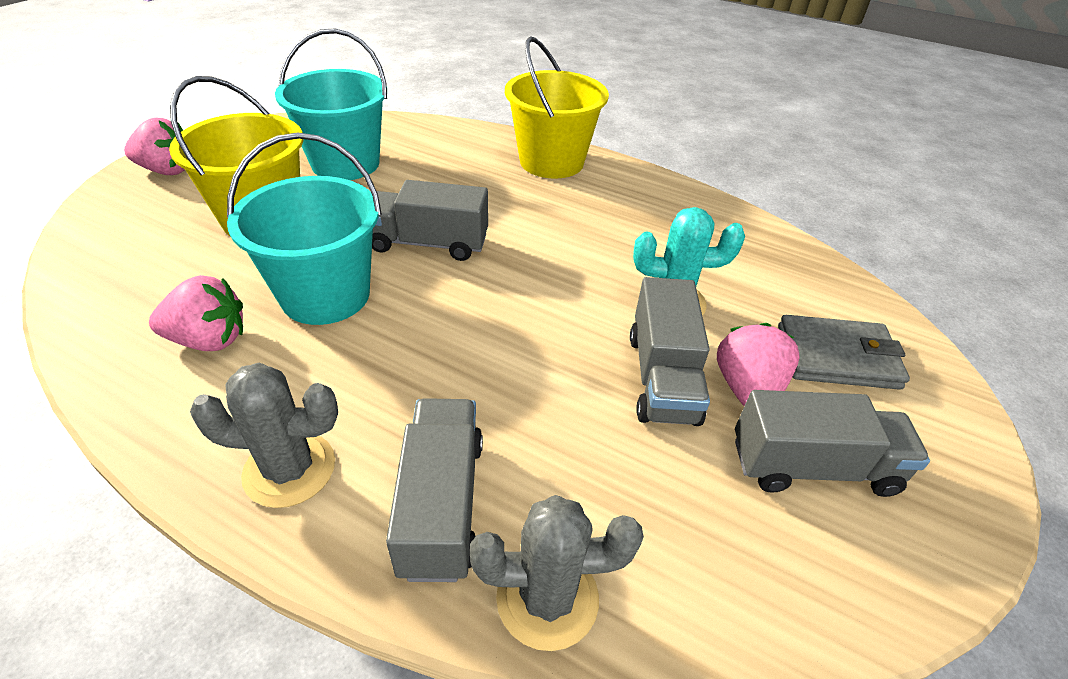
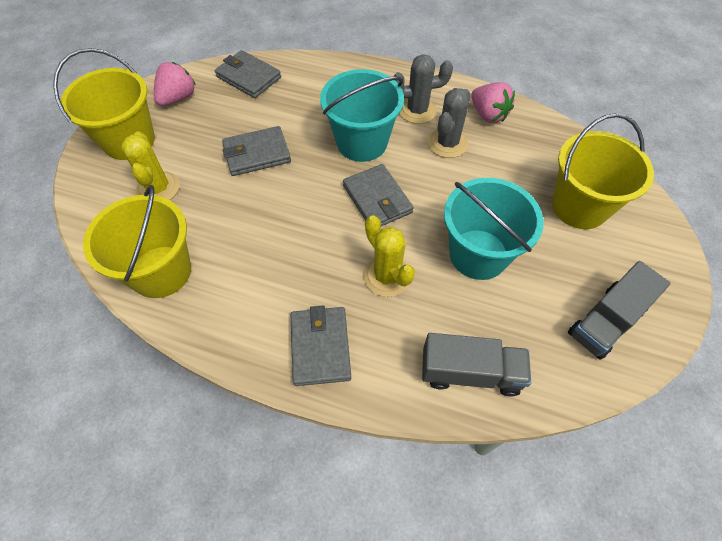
grey truck: [372,180,488,261] [386,398,483,582] [630,277,710,426] [735,390,930,497] = 4 -> [422,333,531,397] [568,261,671,360] = 2
grey wallet: [778,315,910,390] = 1 -> [215,50,281,98] [222,126,291,176] [290,305,351,386] [343,164,414,226] = 4
pink strawberry: [124,117,185,175] [149,275,243,351] [717,323,799,406] = 3 -> [154,62,196,106] [471,82,515,123] = 2
turquoise cactus: [633,207,745,316] = 1 -> none = 0
yellow bucket: [169,76,304,237] [505,36,609,179] = 2 -> [53,48,155,160] [83,185,191,298] [552,113,654,229] = 3
yellow cactus: none = 0 -> [121,132,180,200] [363,215,415,297] = 2

